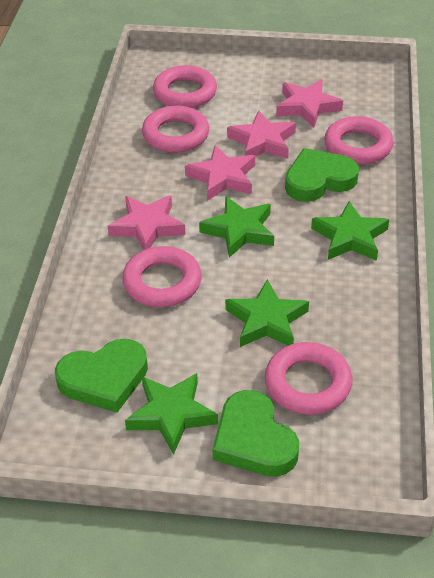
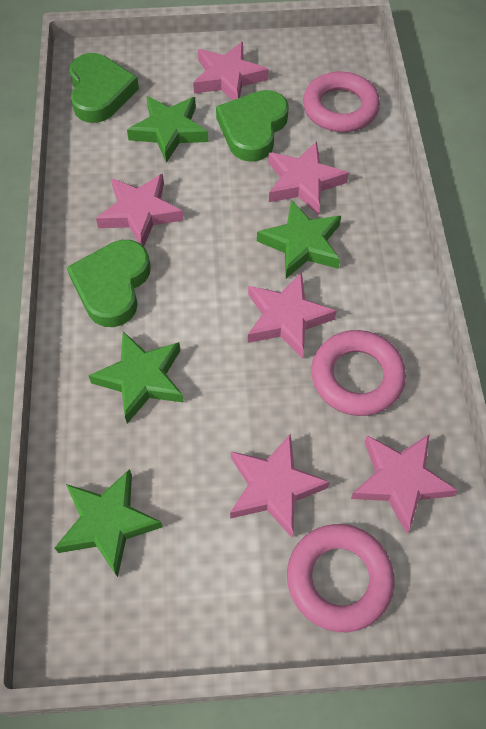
pink ring: [122,246,202,307] [142,106,209,153] [153,65,217,108] [265,342,352,415] [324,116,393,165] = 5 -> [287,524,395,632] [303,71,380,132] [311,330,406,416] = 3
pink star: [108,195,185,250] [185,145,255,201] [227,111,296,159] [276,79,343,128] = 4 -> [96,174,184,246] [193,42,268,100] [230,434,330,538] [248,272,337,359] [268,142,349,215] [351,434,458,534] = 6

